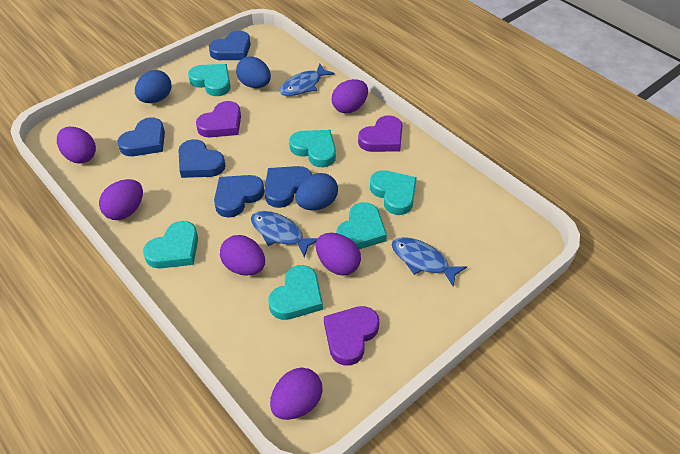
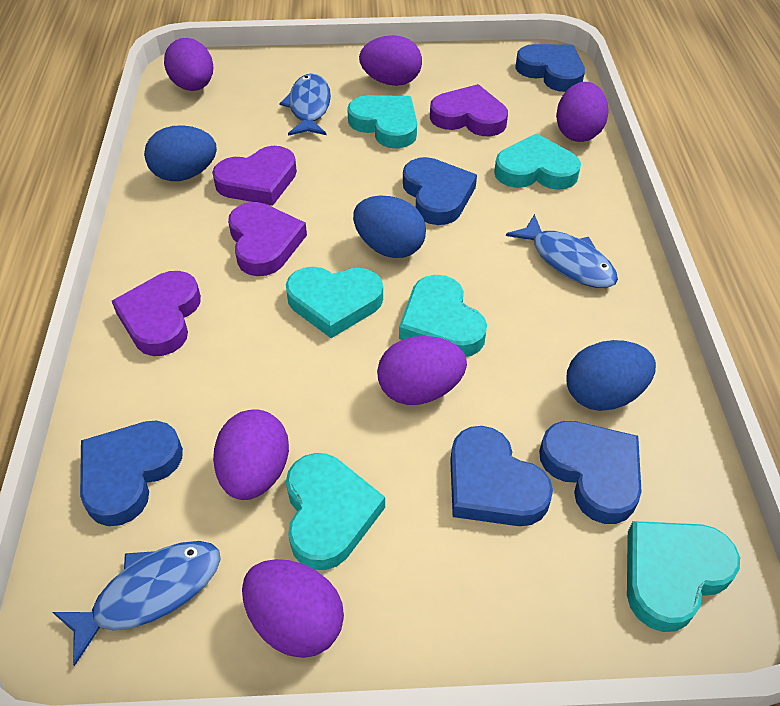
purple heart: [196,101,241,138] [324,306,379,366] [358,115,402,152] = 3 -> [112,271,201,356] [212,146,297,205] [228,202,307,276] [430,84,508,136] = 4

